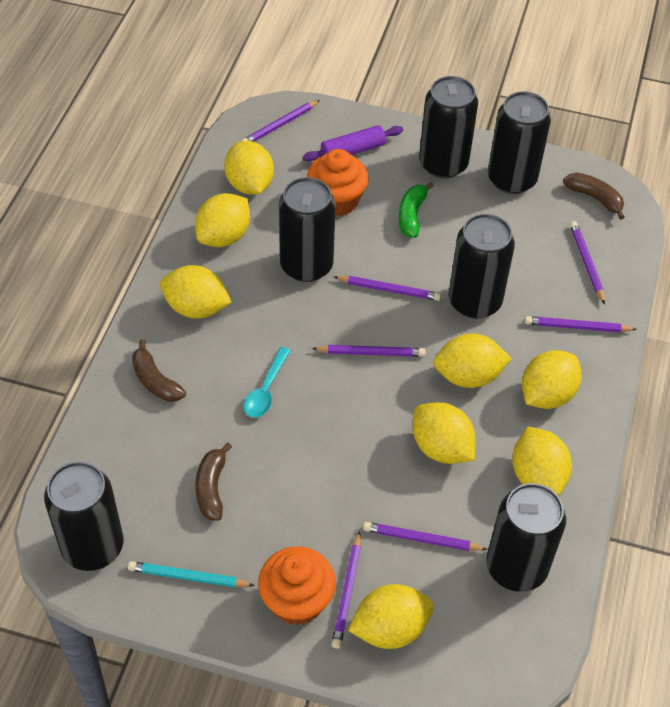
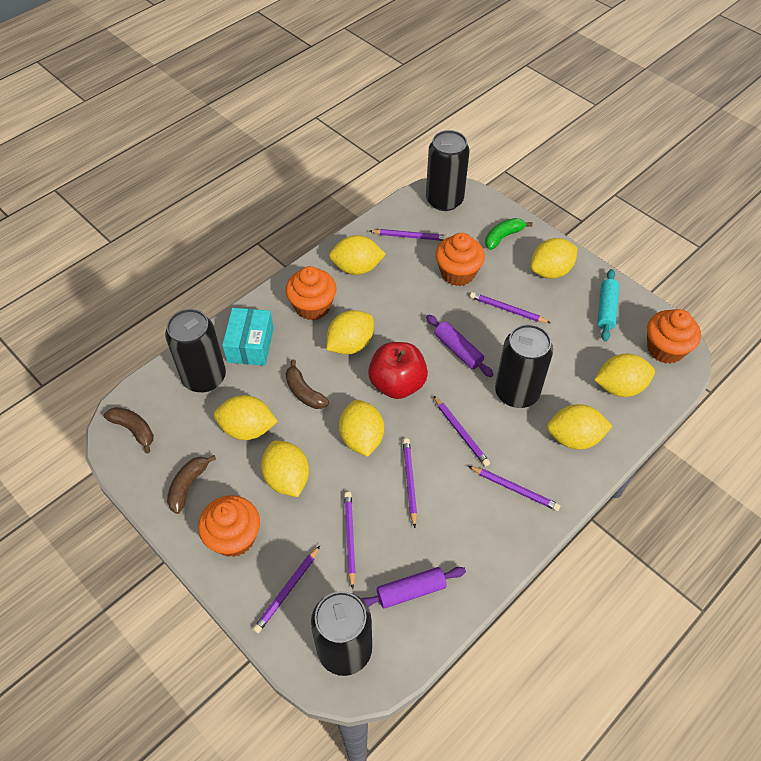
black can: [44,461,123,571] [279,177,336,282] [419,76,478,178] [448,214,515,319] [486,483,566,592] [488,91,551,194] = 6 -> [165,309,226,392] [311,591,372,676] [426,130,470,211] [495,324,553,408] = 4
orange cupcake: [258,547,336,626] [307,149,369,216] = 2 -> [198,495,260,557] [285,266,336,320] [435,233,485,286] [647,309,701,364] = 4
purple rolling pin: [303,125,403,162] = 1 -> [362,567,466,609] [426,314,494,377] = 2
red apple: none = 0 -> [368,342,428,399] = 1
turquoise box: none = 0 -> [222,308,274,366] = 1
turquoise pencil: [128,561,255,588] = 1 -> none = 0
turquoise rolling pin: none = 0 -> [597,269,619,341] = 1
turquoise spoon: [244,347,291,418] = 1 -> none = 0

